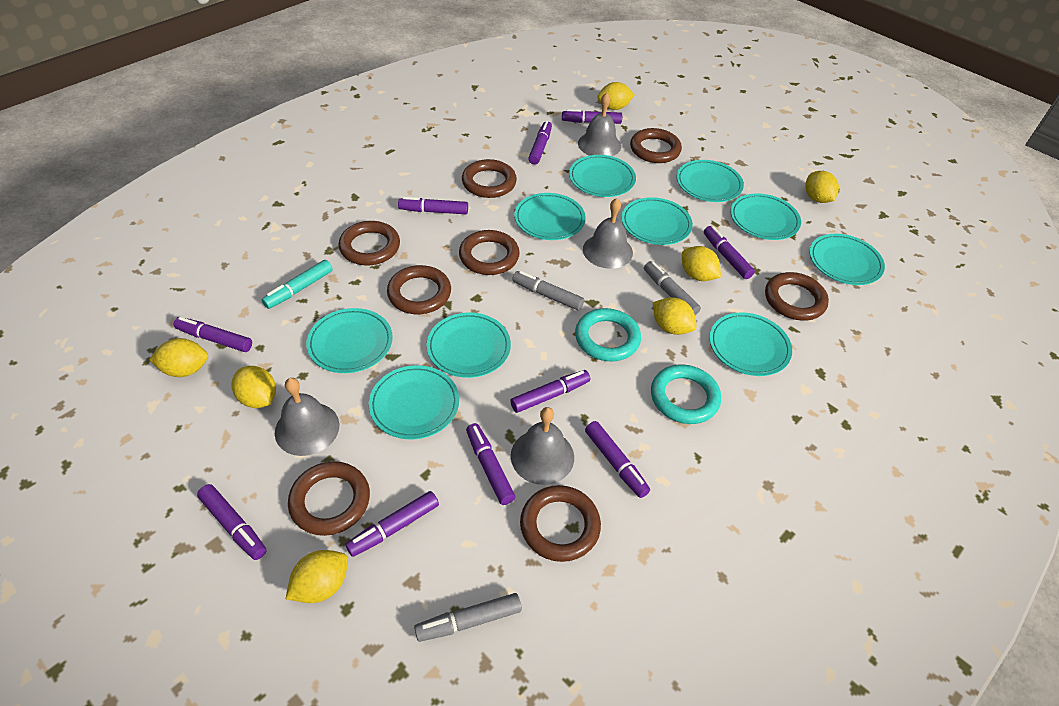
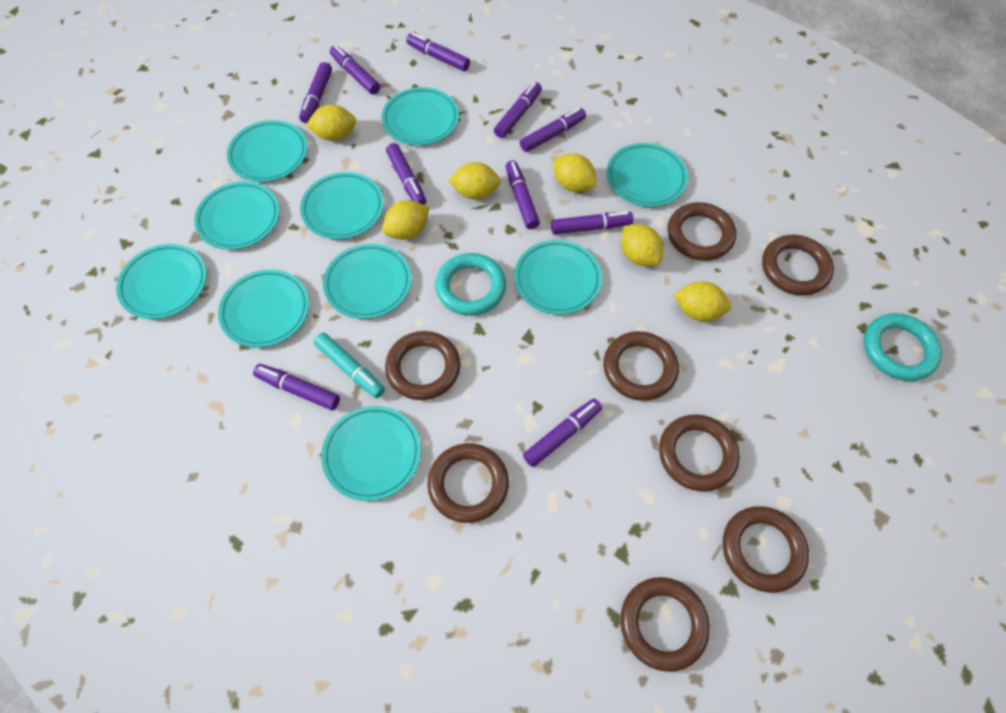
grey bell: [275,378,340,456] [511,407,574,485] [578,93,621,156] [583,198,633,269] = 4 -> none = 0
grey marker: [414,593,522,642] [512,271,584,311] [644,261,701,315] = 3 -> none = 0
yellow lemon: [149,338,208,377] [232,366,276,408] [286,550,348,603] [597,82,634,110] [653,297,696,335] [682,246,721,281] [805,171,839,203] = 7 -> [306,104,356,141] [382,200,429,240] [448,162,501,200] [553,154,597,192] [621,224,663,266] [673,281,731,321] = 6

